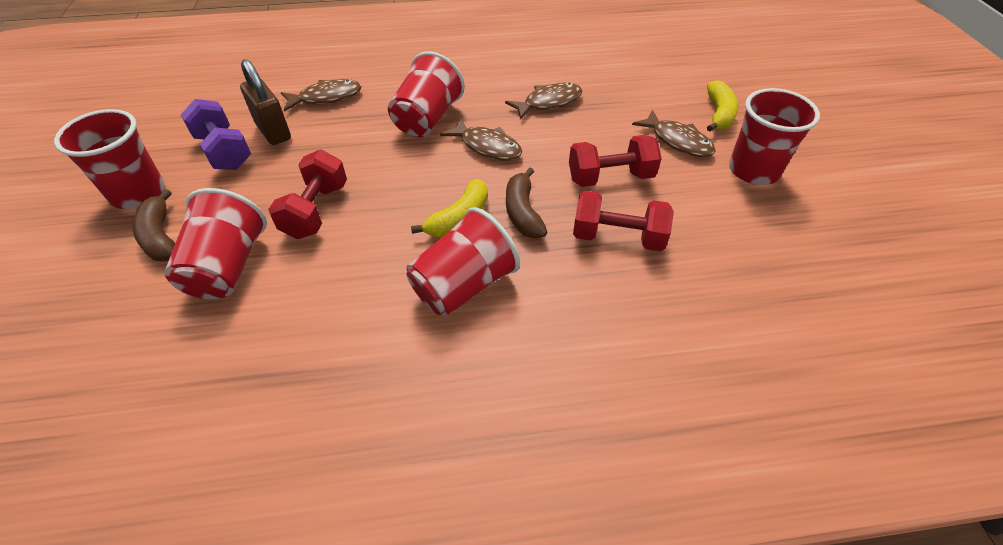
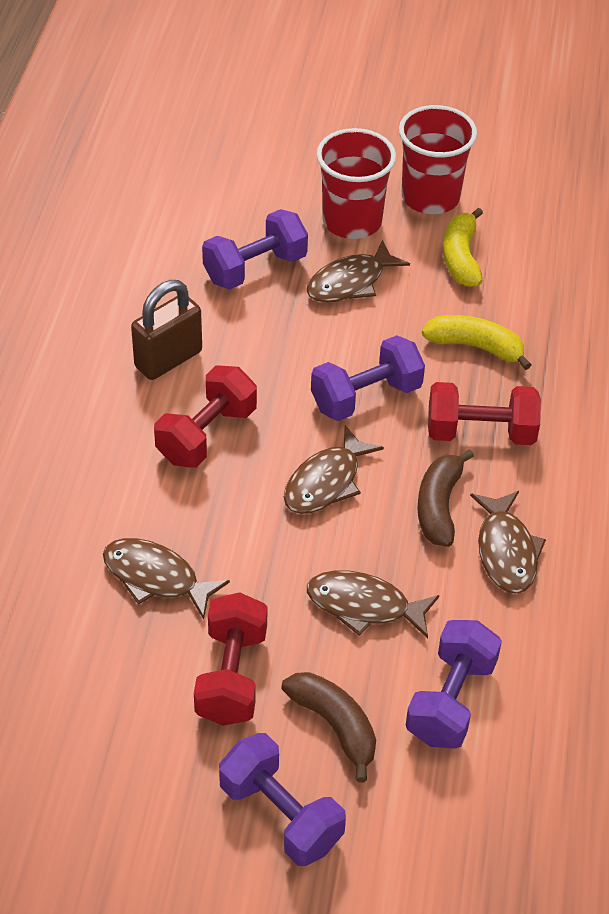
brown fish: [281,79,361,112] [440,118,522,161] [505,82,582,119] [632,110,715,157] = 4 -> [103,538,230,620] [284,425,384,514] [307,240,410,303] [307,570,439,638] [470,491,546,594] = 5
purple dumbbell: [181,99,251,170] = 1 -> [202,209,308,290] [219,733,346,866] [311,335,425,421] [405,620,502,749] = 4
red cup: [54,109,165,209] [164,188,267,299] [388,51,465,137] [406,207,520,317] [729,88,820,185] = 5 -> [316,128,396,239] [399,105,477,214] = 2

